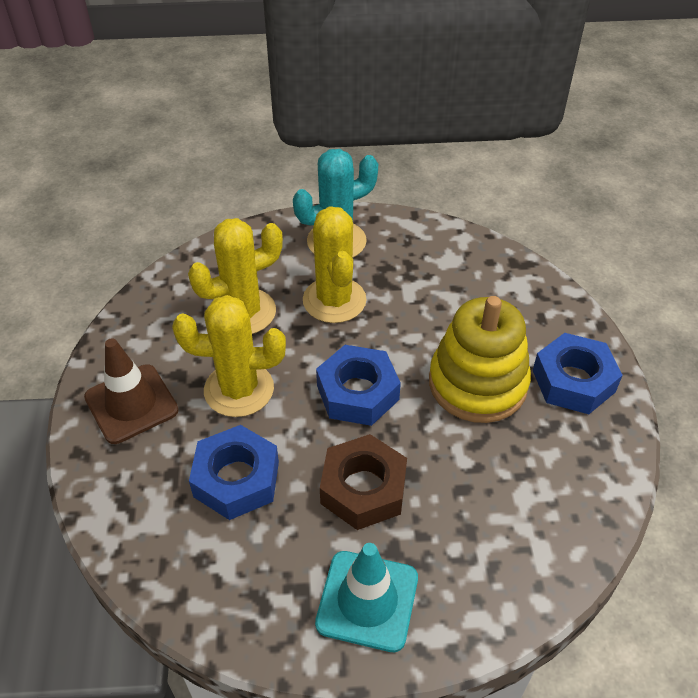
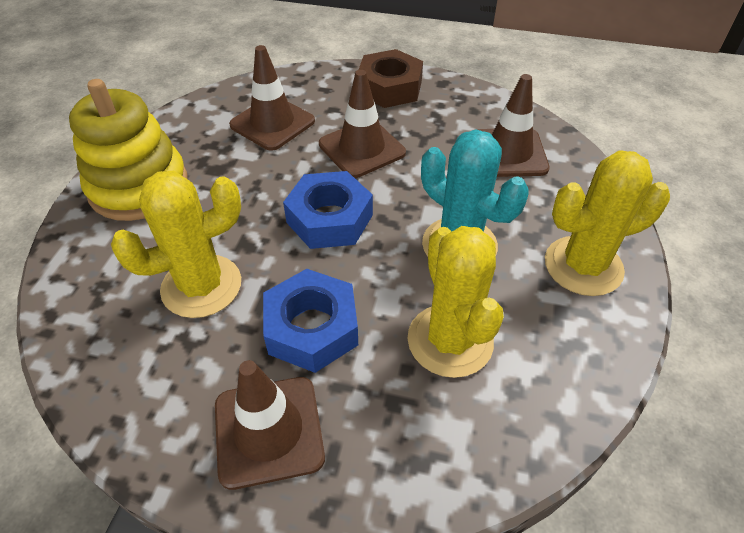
blue nut: [189,425,279,520] [316,345,401,426] [533,333,623,414] = 3 -> [263,269,358,373] [283,171,373,249] = 2
brown traffic cone: [84,338,179,444] = 1 -> [215,360,325,490] [229,45,315,151] [319,70,406,178] [477,74,550,177] = 4
turquoise traffic cone: [315,543,418,652] = 1 -> none = 0

